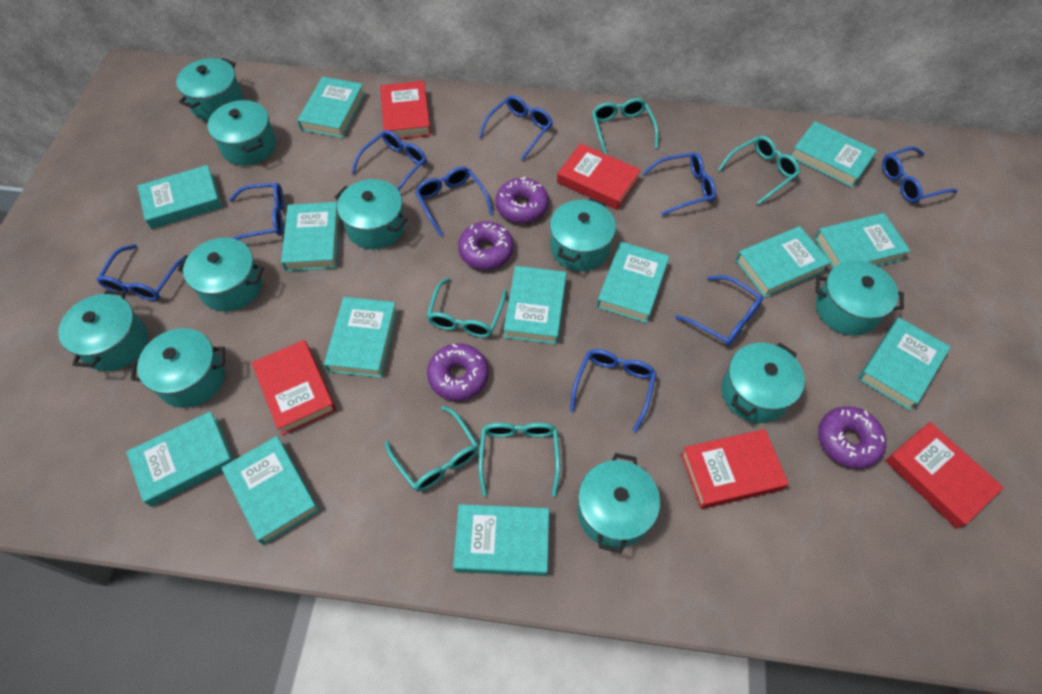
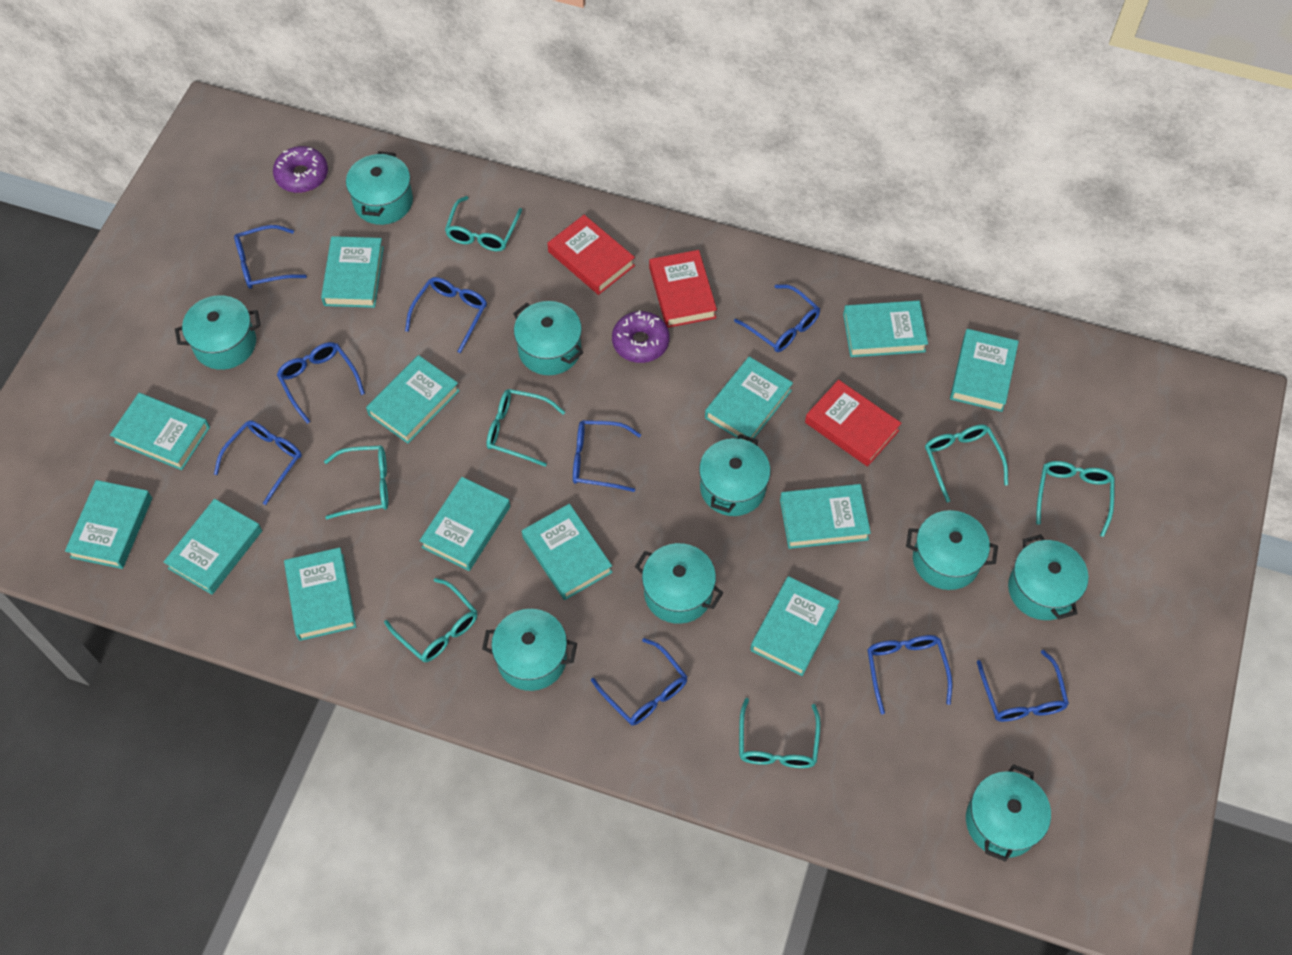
purple donut: [427,344,489,401] [458,221,514,270] [495,177,549,223] [818,406,886,469] = 4 -> [273,146,328,193] [612,310,669,363] = 2
red book: [251,340,336,435] [380,81,431,139] [557,143,641,210] [681,429,789,509] [885,422,1004,529] = 5 -> [547,215,635,295] [649,250,717,328] [805,380,901,467] = 3
turquoise glasses: [385,405,479,491] [427,278,507,338] [479,423,560,496] [592,98,659,155] [718,136,800,205] = 5 -> [324,445,388,519] [384,578,477,662] [445,196,522,251] [486,389,565,467] [739,698,821,768] [925,424,1008,503] [1036,461,1115,537] = 7
turquoise pot: [58,290,148,371] [131,328,225,408] [176,58,244,121] [177,238,264,312] [207,100,276,166] [335,179,408,249] [550,198,616,271] [577,453,660,553] [722,343,805,423] [815,260,904,336] = 10 -> [175,295,261,370] [346,151,413,225] [482,609,577,691] [513,301,584,375] [635,543,723,624] [699,434,771,516] [906,510,998,590] [966,764,1051,862] [1008,534,1088,620] = 9

